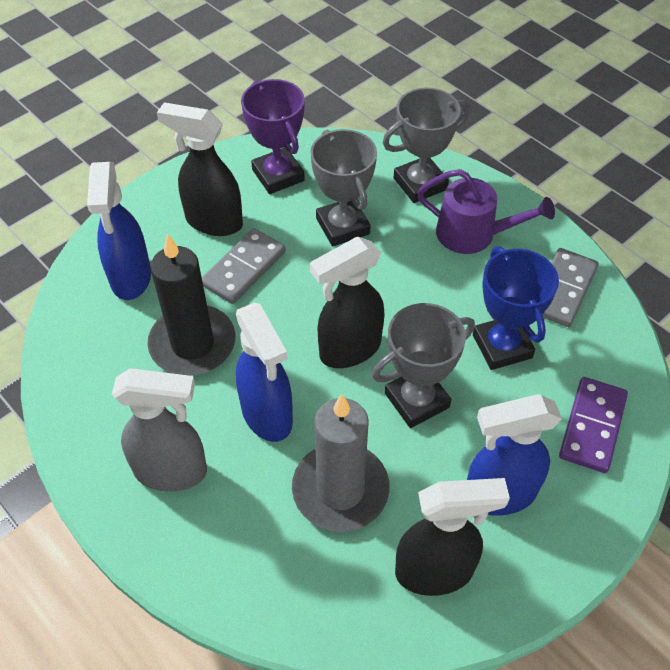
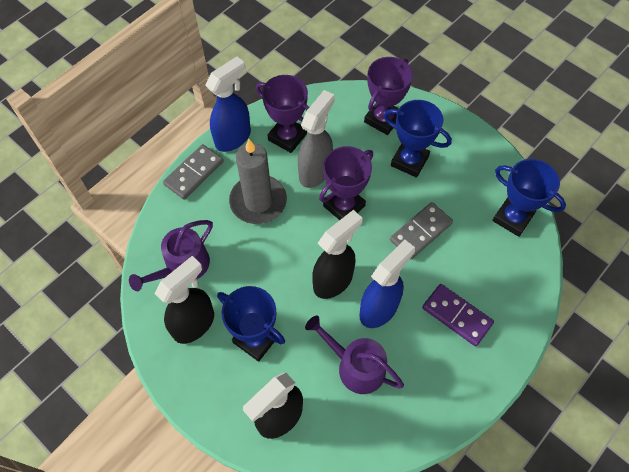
black candle: [147,234,235,376] = 1 -> none = 0
blue spray bottle: [87,162,151,300] [236,302,293,442] [467,394,562,516] = 3 -> [205,56,251,152] [359,240,415,328] = 2
blue trophy: [473,246,559,370] = 1 -> [217,286,285,362] [384,100,452,178] [492,159,566,237] = 3
grey trophy: [310,129,377,246] [372,303,475,428] [383,87,469,203] = 3 -> none = 0
purple trophy: [241,79,305,194] = 1 -> [256,75,309,153] [319,146,373,220] [364,57,413,135] = 3
purple watering can: [417,169,555,254] = 1 -> [129,220,213,291] [305,316,404,394] = 2

